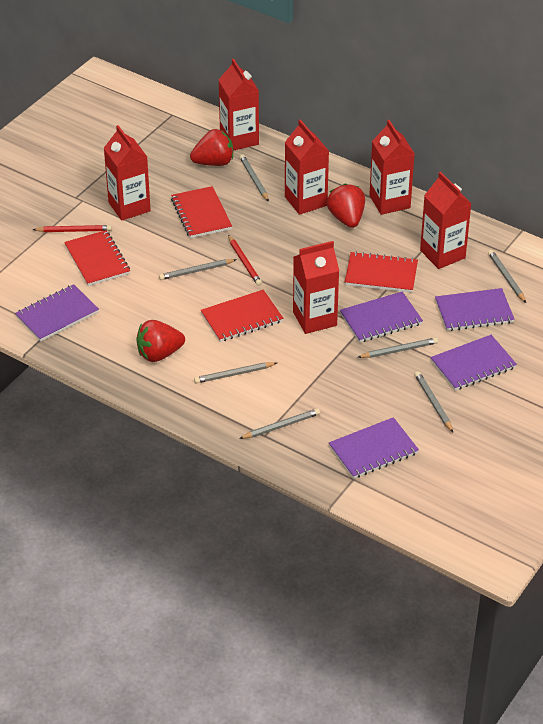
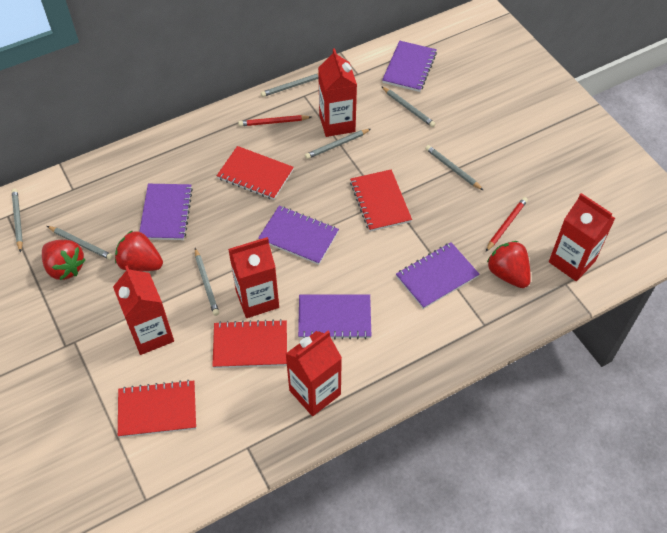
red carton: [104,125,151,221] [219,59,259,151] [285,119,329,215] [293,241,339,334] [369,120,415,215] [420,172,472,269] = 6 -> [113,265,174,355] [228,237,279,318] [286,331,342,416] [318,48,357,137] [549,193,615,281] = 5

